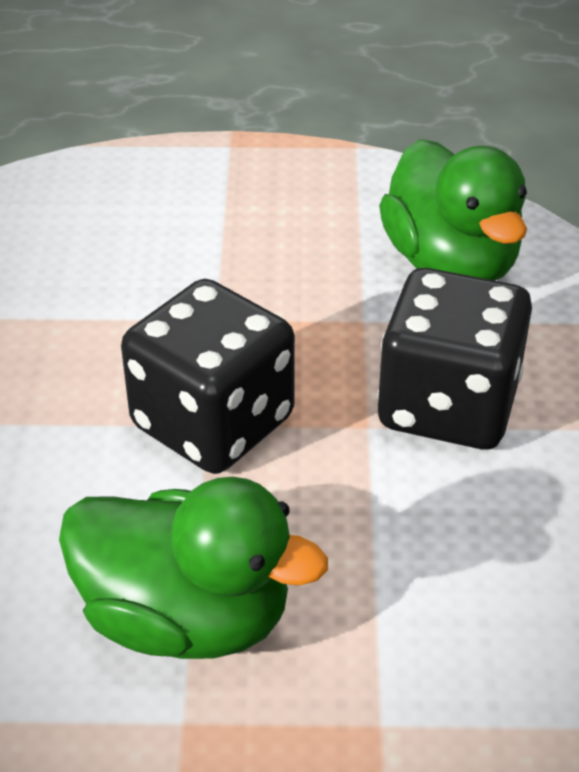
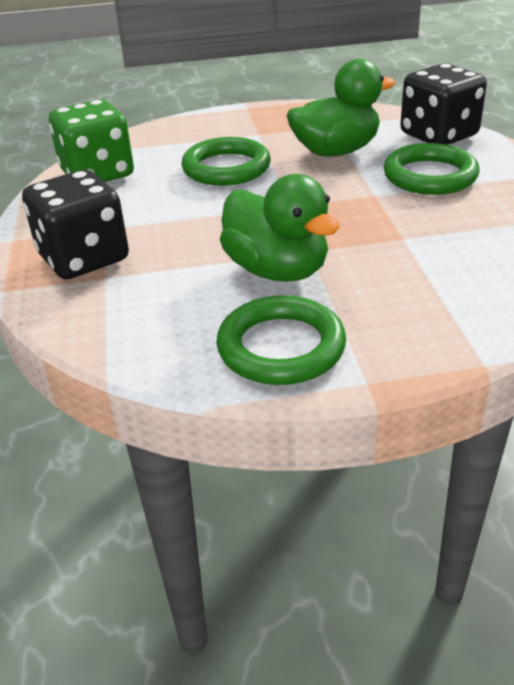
green dice: none = 0 -> [49,99,134,182] = 1
green ring: none = 0 -> [181,137,271,186] [216,295,346,385] [384,143,480,195] = 3

